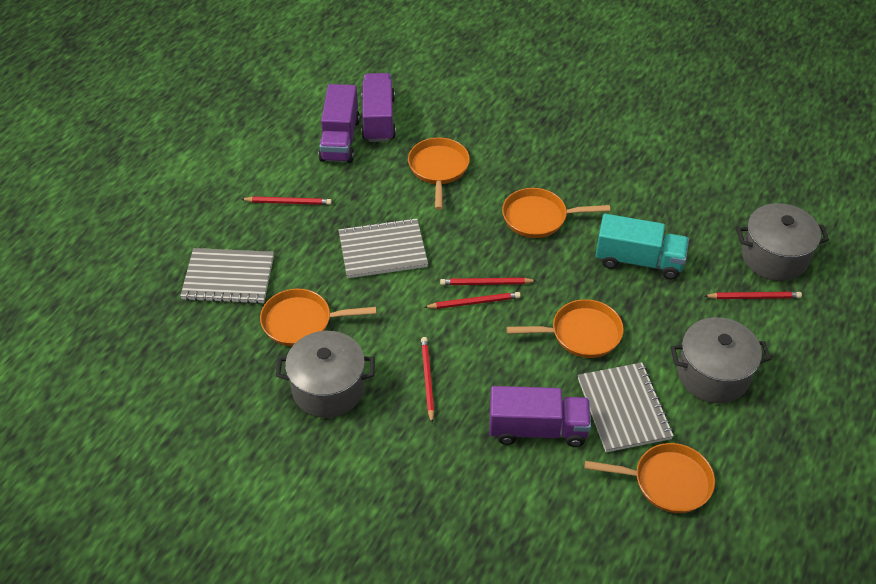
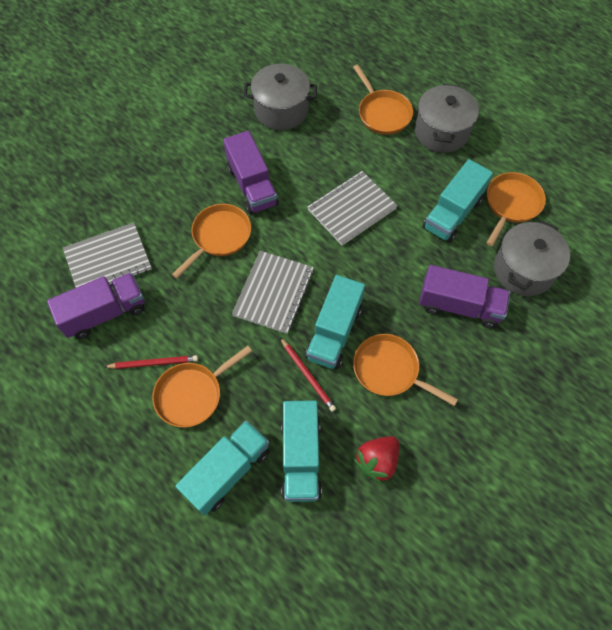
red pencil: [241,196,332,205] [421,337,434,423] [424,292,521,309] [440,278,537,285] [705,292,802,299] = 5 -> [104,355,198,369] [280,337,336,412] = 2
red strawberry: none = 0 -> [353,436,399,485] = 1
turquoise truck: [595,214,689,279] = 1 -> [175,420,270,516] [281,400,322,502] [305,275,365,369] [423,159,493,243] = 4

